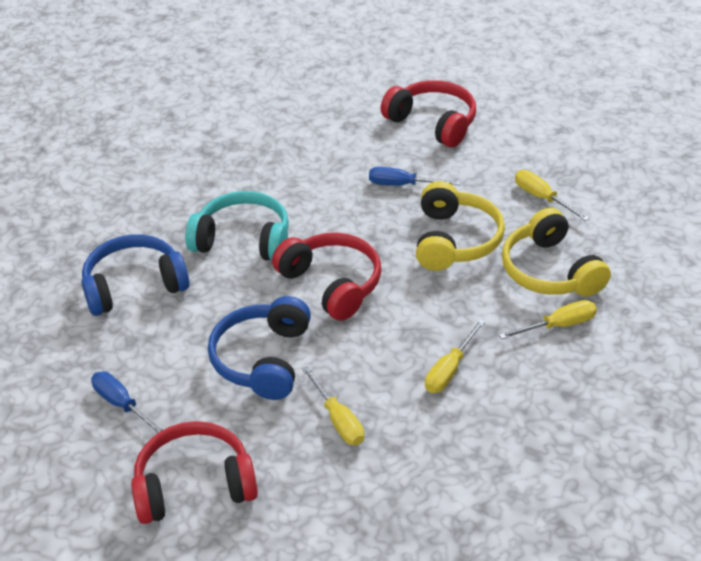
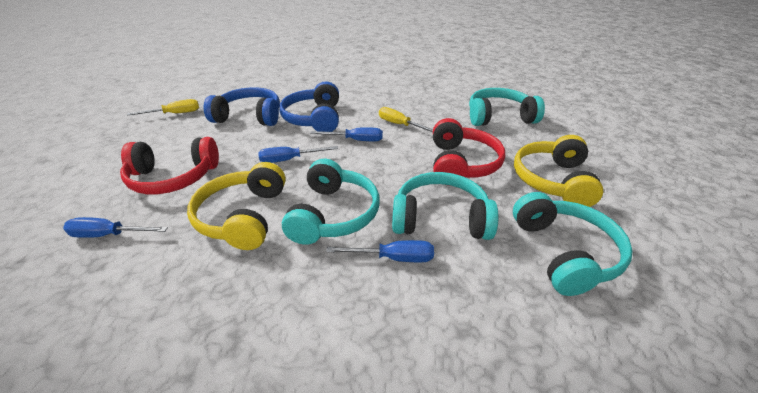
blue screwdriver: [91,371,163,433] [369,167,461,186] = 2 -> [63,217,168,238] [258,146,338,163] [310,127,383,141] [326,240,434,262] = 4
red headphones: [131,421,258,524] [272,233,381,321] [381,80,476,148] = 3 -> [120,137,219,194] [433,118,505,178] = 2
turquoise headphones: [185,191,289,261] = 1 -> [282,159,380,245] [392,172,498,240] [469,88,545,126] [513,192,633,296] = 4
yellow screwdriver: [302,366,364,445] [425,319,485,393] [499,300,597,339] [515,170,590,221] = 4 -> [127,99,199,115] [379,107,433,132] = 2

